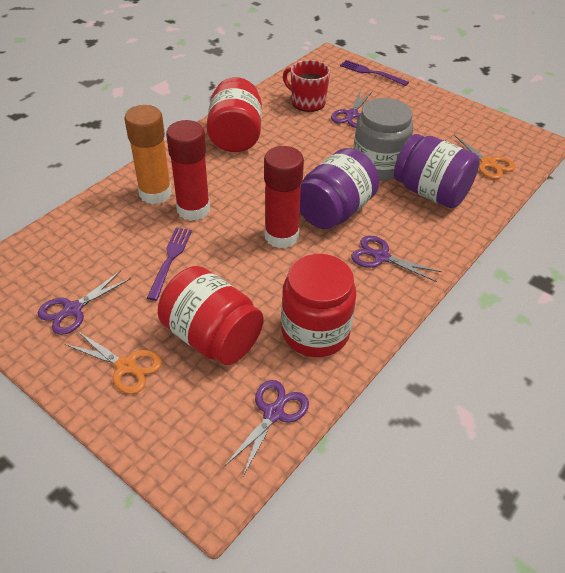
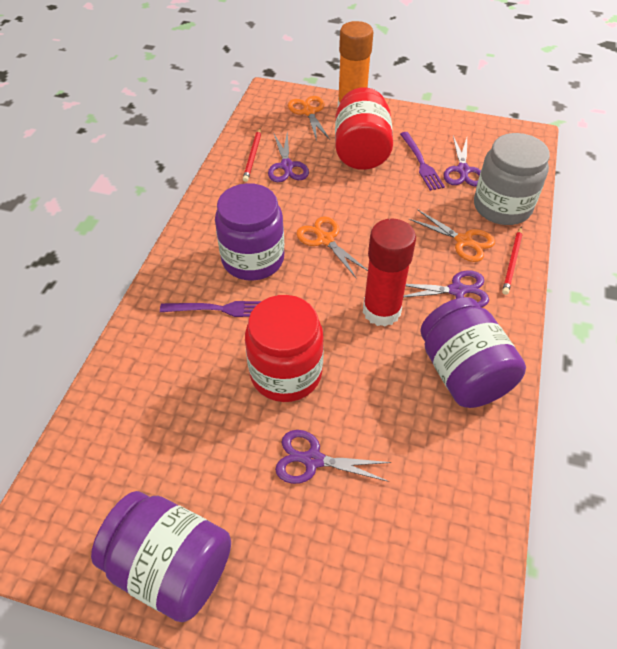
orange scissors: [65,331,162,394] [447,135,516,179] = 2 -> [288,96,330,141] [296,216,368,278] [409,209,495,262] = 3
purple jar: [300,148,379,229] [394,134,480,208] = 2 -> [91,491,231,622] [215,183,284,280] [420,297,526,408] = 3
red glue stick: [166,120,210,221] [264,146,304,248] = 2 -> [363,219,416,327] = 1
red jar: [158,266,264,365] [207,77,262,152] [281,254,356,357] = 3 -> [245,295,324,402] [335,87,393,170] = 2
red mug: [283,60,330,112] = 1 -> none = 0
red pencil: none = 0 -> [243,128,261,182] [502,227,522,295] = 2

